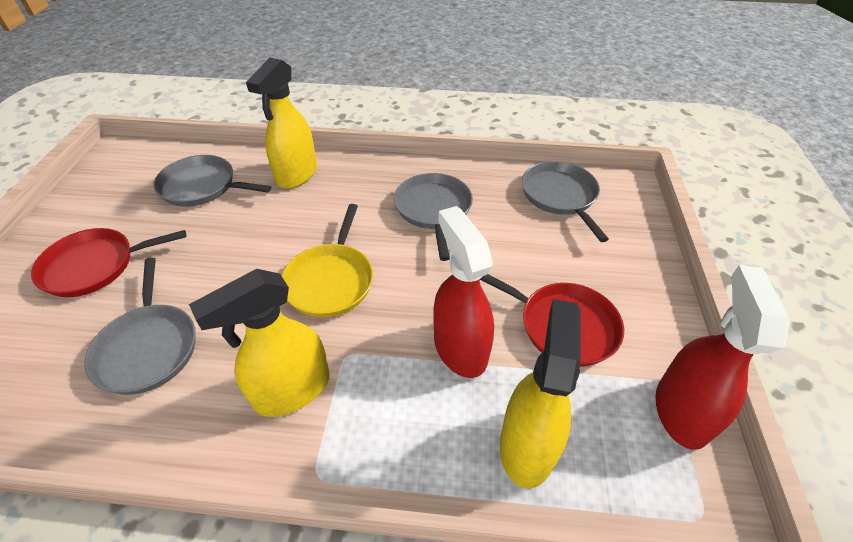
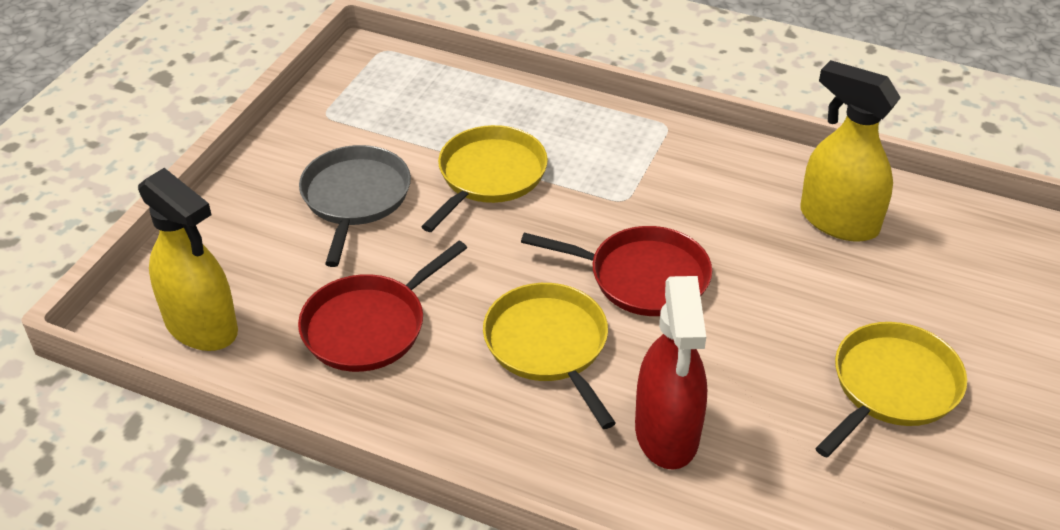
grey pan: [84,258,196,395] [153,155,271,207] [394,173,473,261] [522,161,609,242] = 4 -> [299,145,411,267] = 1
red spray bottle: [434,206,494,378] [655,265,790,450] = 2 -> [635,276,707,470] = 1
yellow pan: [282,204,373,317] = 1 -> [421,125,548,232] [483,283,616,429] [815,322,967,458] = 3
yellow spray bottle: [189,269,330,417] [246,58,317,189] [500,299,581,488] = 3 -> [138,168,238,351] [800,60,901,242] = 2

